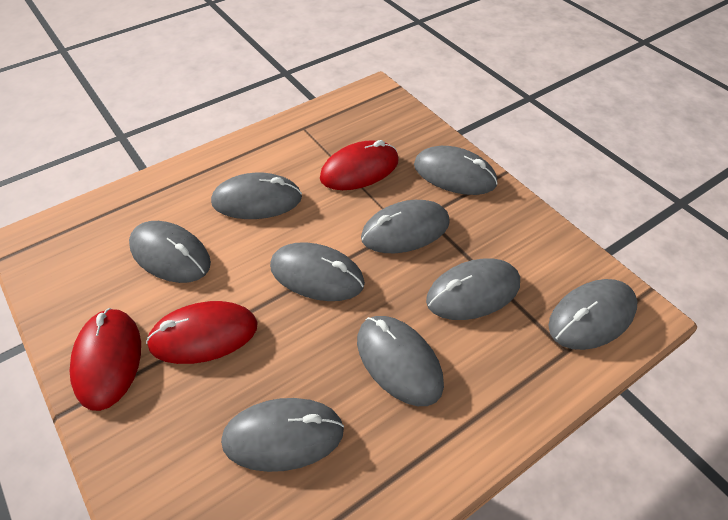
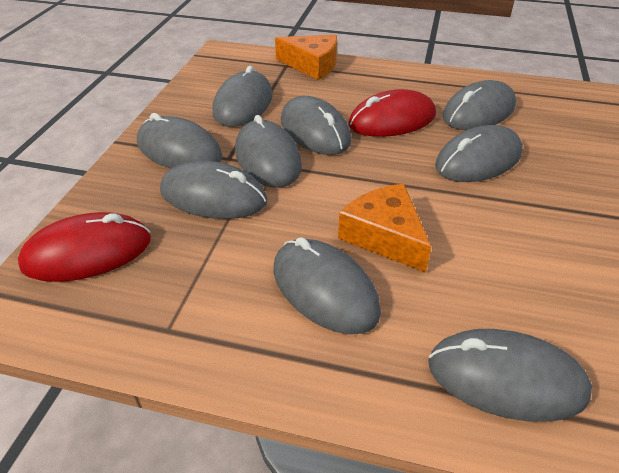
orange cheese: none = 0 -> [275,34,337,80] [338,184,431,273] = 2
red mouse: [69,308,141,411] [146,301,258,364] [320,140,399,190] = 3 -> [18,212,151,282] [348,89,436,137] = 2

